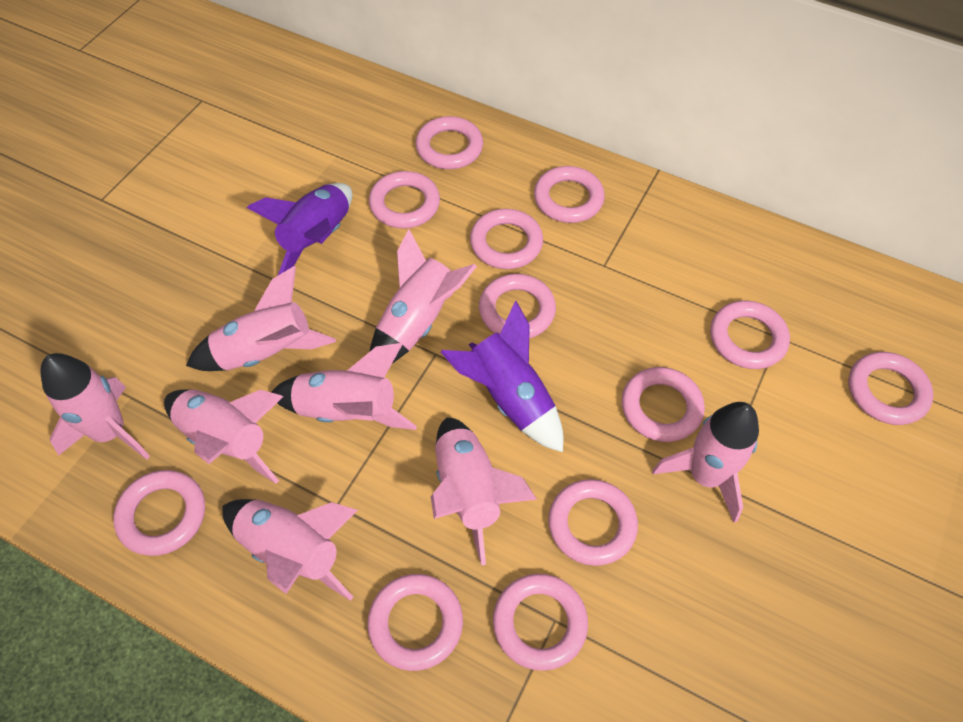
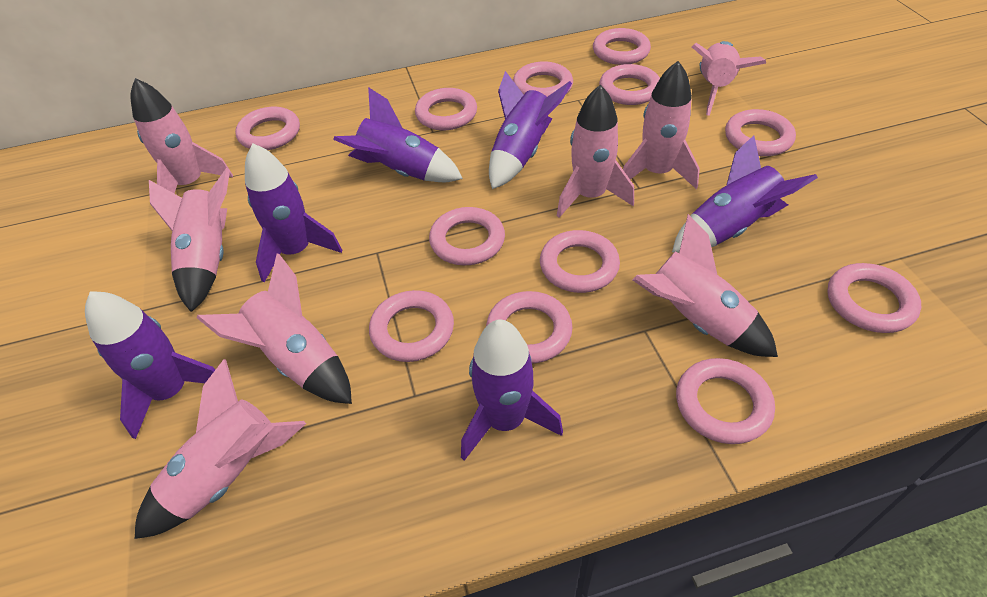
purple rocket: [246,183,352,275] [441,301,563,452] = 2 -> [85,291,216,439] [245,144,342,282] [333,87,463,182] [461,319,563,461] [489,71,572,189] [672,135,818,253] = 6

